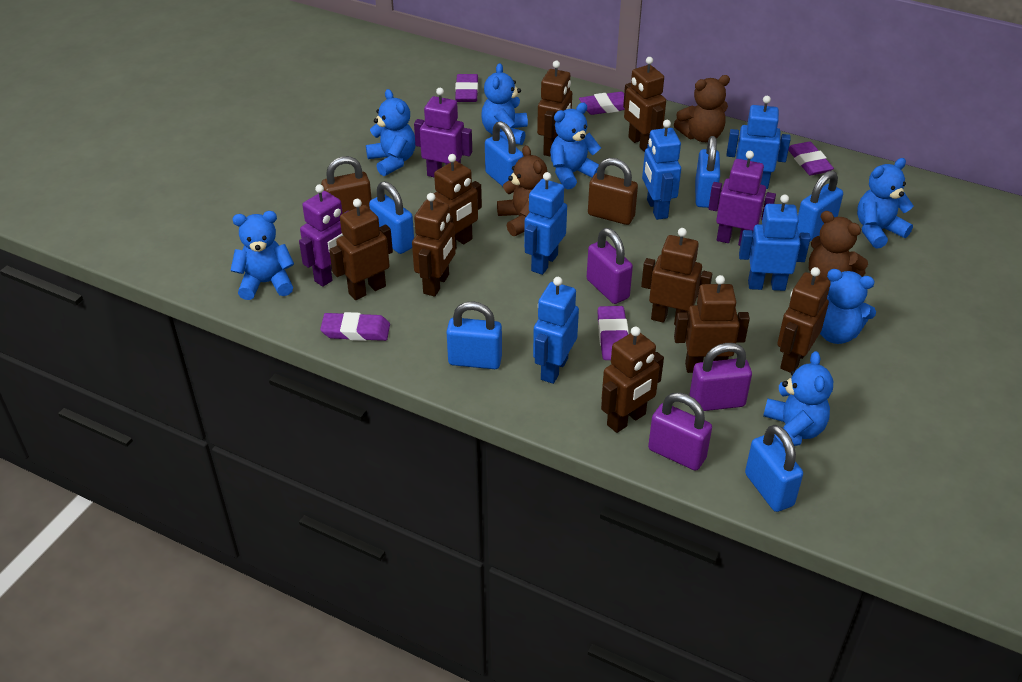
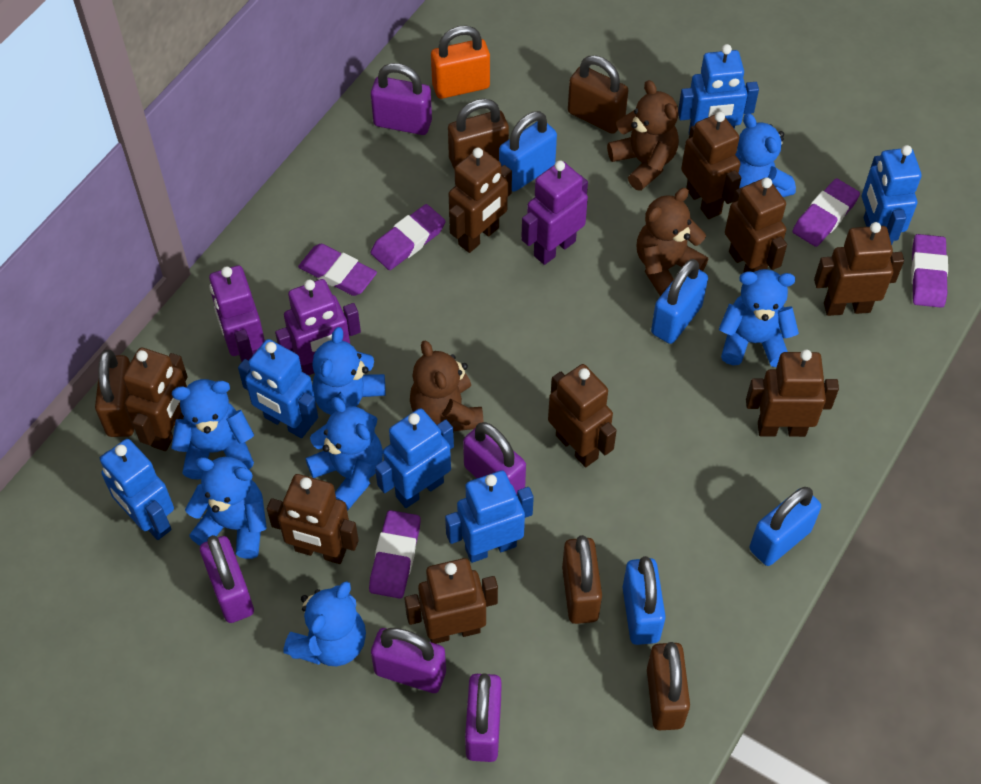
blue padlock: [369,181,414,254] [446,301,502,369] [485,121,524,187] [695,136,720,208] [745,425,803,512] [797,170,843,241] = 6 -> [499,111,557,192] [622,556,666,645] [651,259,708,344] [750,487,821,566] = 4
blue robot: [524,172,567,275] [533,277,579,384] [642,120,681,220] [727,96,791,189] [739,195,810,291] = 5 -> [99,439,174,540] [238,339,318,438] [375,408,454,508] [445,470,534,563] [678,44,759,133] [862,145,922,245] = 6
brown padlock: [321,156,372,213] [588,158,638,225] = 2 -> [95,350,134,437] [448,99,509,169] [562,535,602,624] [568,55,628,134] [647,642,690,730] = 5
orange padlock: none = 0 -> [431,26,490,99] = 1
purple padlock: [587,228,633,304] [648,393,712,471] [689,343,752,411] = 3 -> [200,535,254,623] [371,63,432,135] [371,628,446,693] [463,422,526,494] [465,673,502,762] = 5

